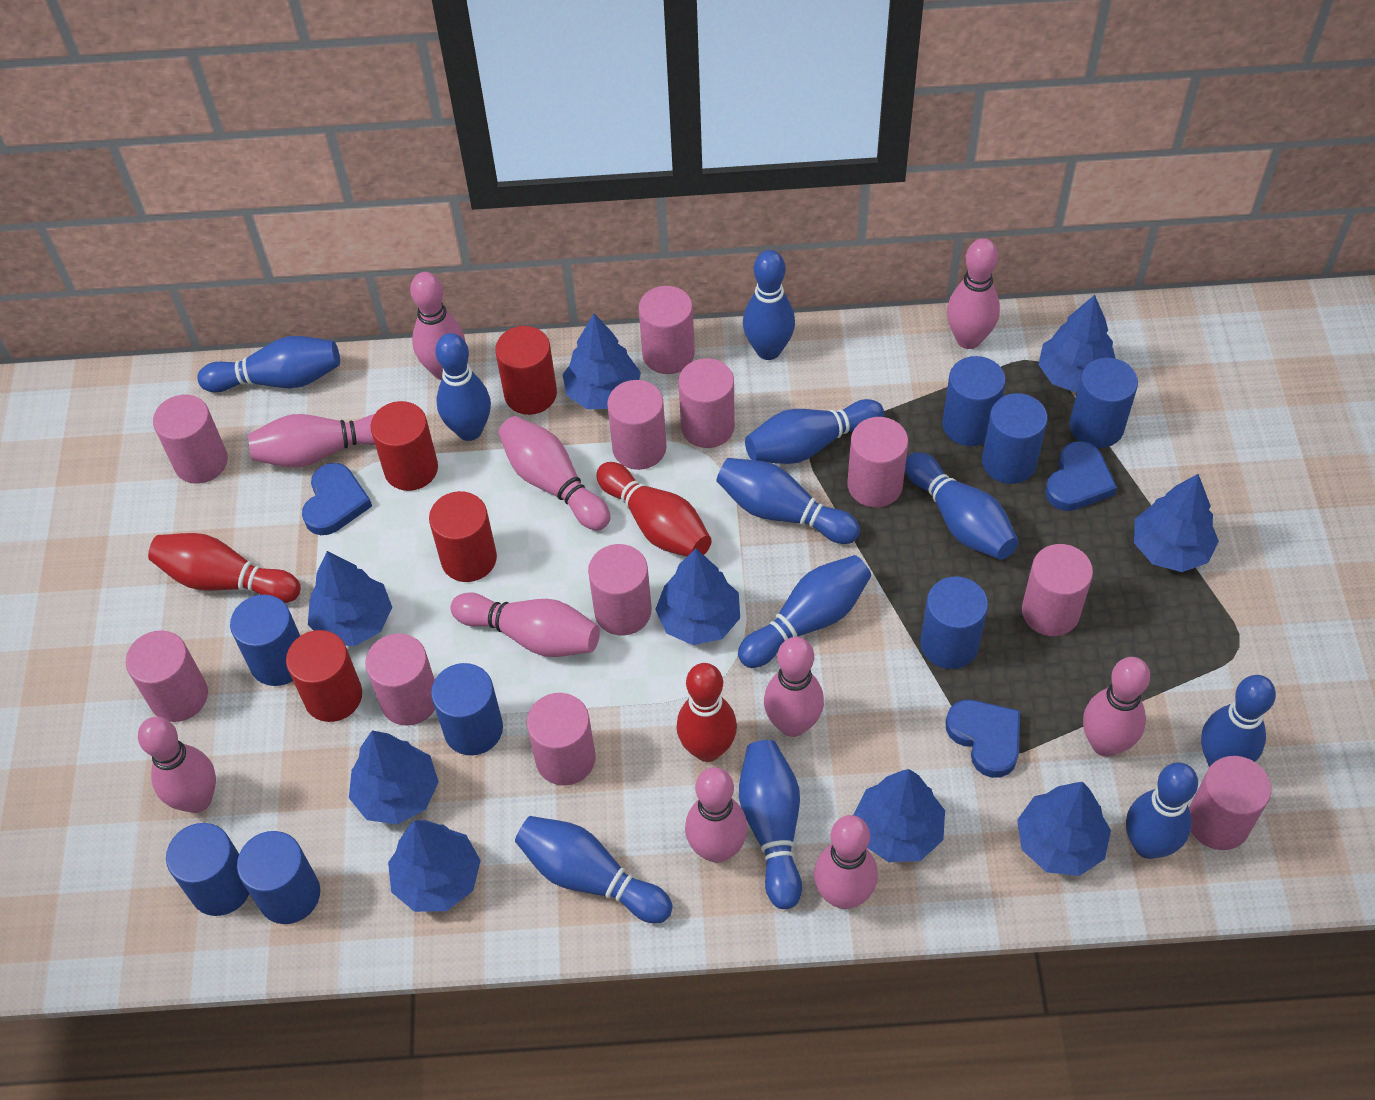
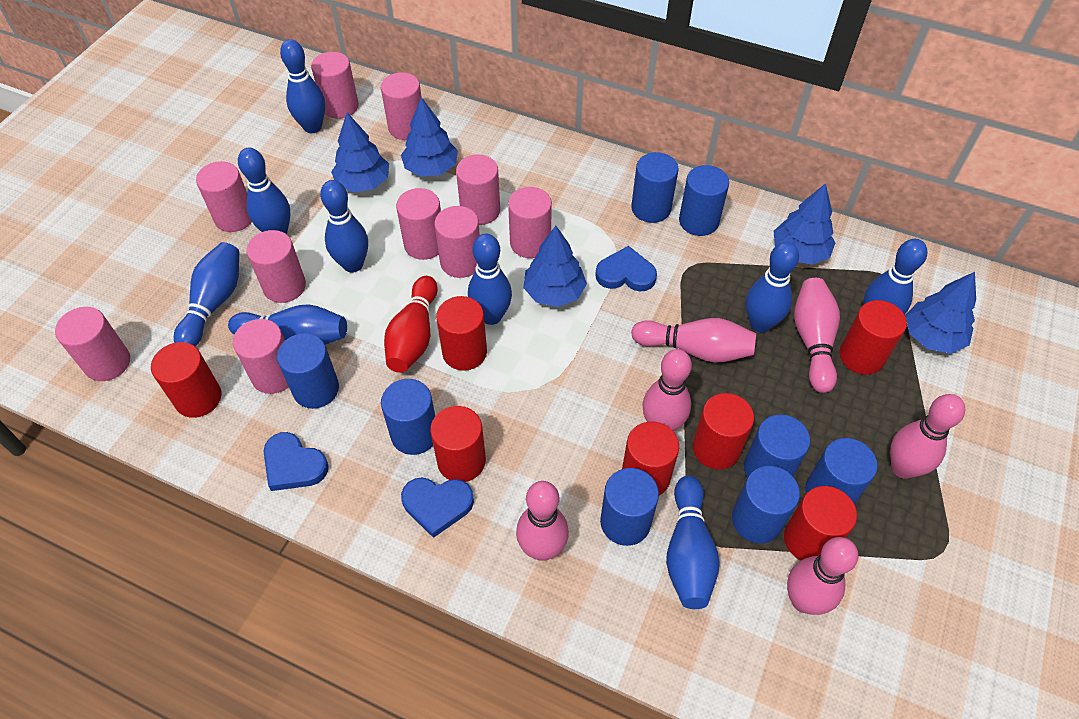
blue bowling pin: [197,336,340,393] [435,333,491,441] [515,816,673,923] [716,458,860,544] [738,555,871,668] [739,740,802,909] [743,250,795,360] [745,399,884,464] [905,452,1019,560] [1126,763,1198,859] [1201,675,1276,767] = 11 -> [174,242,239,346] [228,305,347,345] [238,148,291,234] [280,39,325,133] [320,180,368,273] [468,234,512,325] [666,476,720,609] [746,242,799,333] [864,239,927,314] = 9
blue tree: [308,551,392,646] [349,730,439,825] [388,820,481,912] [563,314,641,409] [655,548,740,645] [853,769,945,862] [1017,782,1111,876] [1038,295,1116,393] [1134,474,1219,572] = 9 -> [331,112,389,192] [401,97,458,177] [523,226,587,307] [774,183,836,265] [906,272,976,354] = 5
pink bowling pin: [138,717,216,813] [248,414,375,467] [410,272,465,380] [451,592,600,657] [498,416,610,531] [685,767,748,863] [764,637,824,737] [814,815,878,909] [947,238,1000,349] [1083,657,1150,757] = 10 -> [516,481,569,561] [631,318,756,363] [642,349,692,432] [787,537,858,615] [794,278,840,393] [890,394,965,479] = 6
pink cylinder: [126,630,208,722] [153,395,228,484] [365,634,435,725] [527,693,596,785] [588,544,652,636] [607,380,667,470] [639,286,695,374] [678,358,735,448] [847,417,908,507] [1022,544,1093,636] [1189,756,1271,850] = 11 -> [55,307,130,381] [196,161,252,232] [233,319,289,394] [247,230,306,303] [311,52,359,119] [381,72,421,140] [396,188,441,260] [434,206,480,278] [456,155,500,225] [508,187,552,258] = 10
red bowling pin: [148,533,301,603] [596,462,712,557] [676,663,737,762] = 3 -> [384,276,438,373] = 1
red cylinder: [286,630,362,722] [370,401,438,491] [429,491,497,582] [495,326,557,415] = 4 -> [151,342,221,418] [430,406,486,482] [436,296,487,371] [622,421,679,496] [692,393,754,470] [784,486,857,561] [839,300,907,375] = 7

